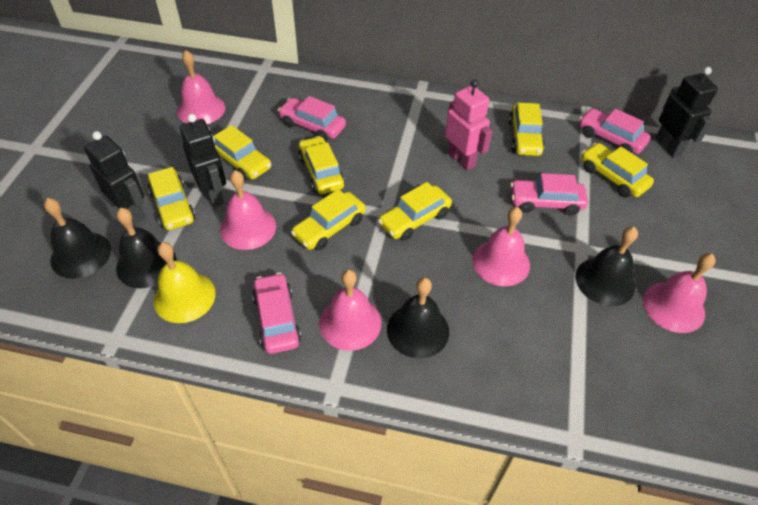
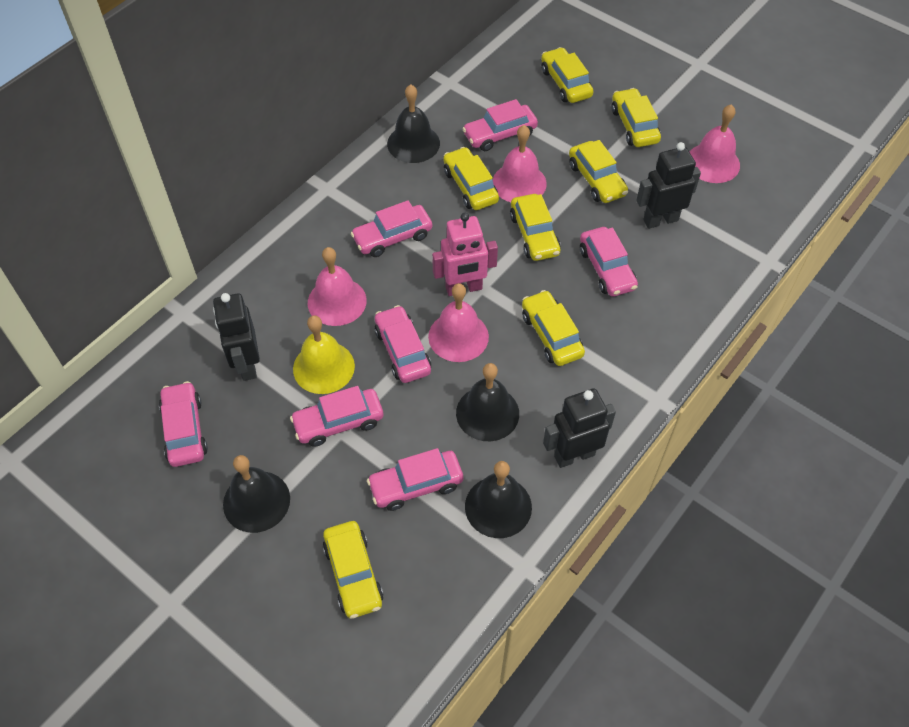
pink bell: [177,50,225,124] [220,170,276,250] [319,270,382,351] [472,207,530,286] [643,253,716,333] = 5 -> [308,247,367,326] [428,283,489,362] [493,125,547,203] [689,104,740,183] = 4
pink car: [252,273,301,354] [278,96,346,141] [510,173,588,215] [579,108,651,154] = 4 -> [159,381,208,467] [290,386,383,447] [351,200,432,257] [367,448,463,511] [375,305,431,383] [462,99,538,151] [580,227,638,297] = 7

